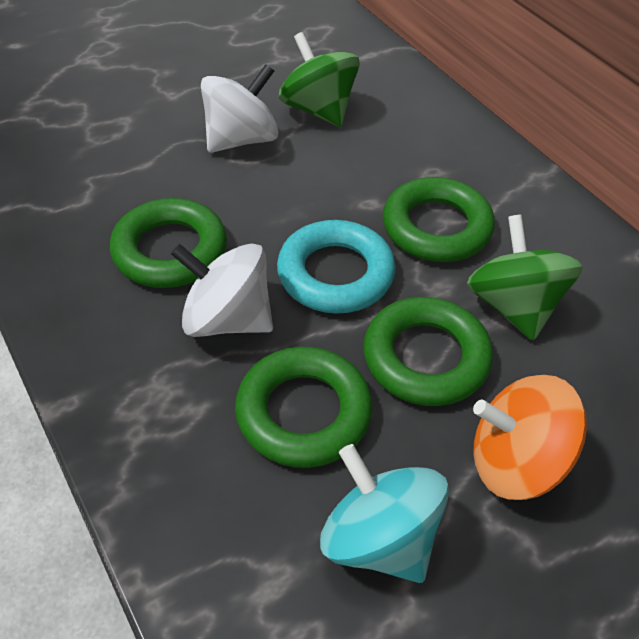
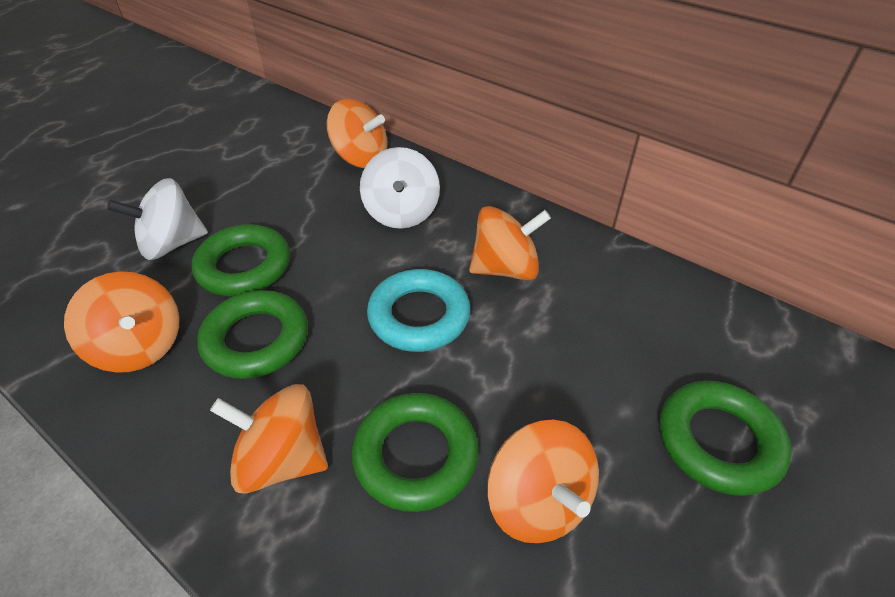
green spinning top: [279,32,360,127] [467,214,583,341] = 2 -> none = 0
orange spinning top: [473,375,587,500] = 1 -> [64,272,180,373] [210,384,328,494] [327,99,387,168] [469,206,551,280] [487,420,599,543] = 5
turquoise spinning top: [320,444,449,583] = 1 -> none = 0

